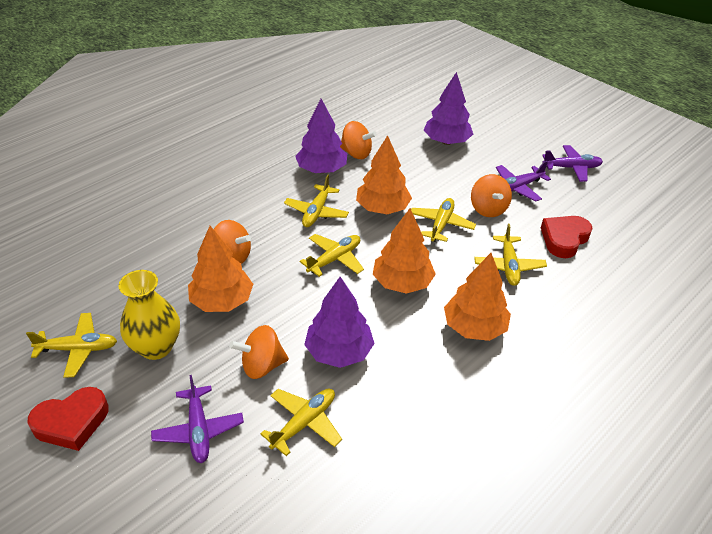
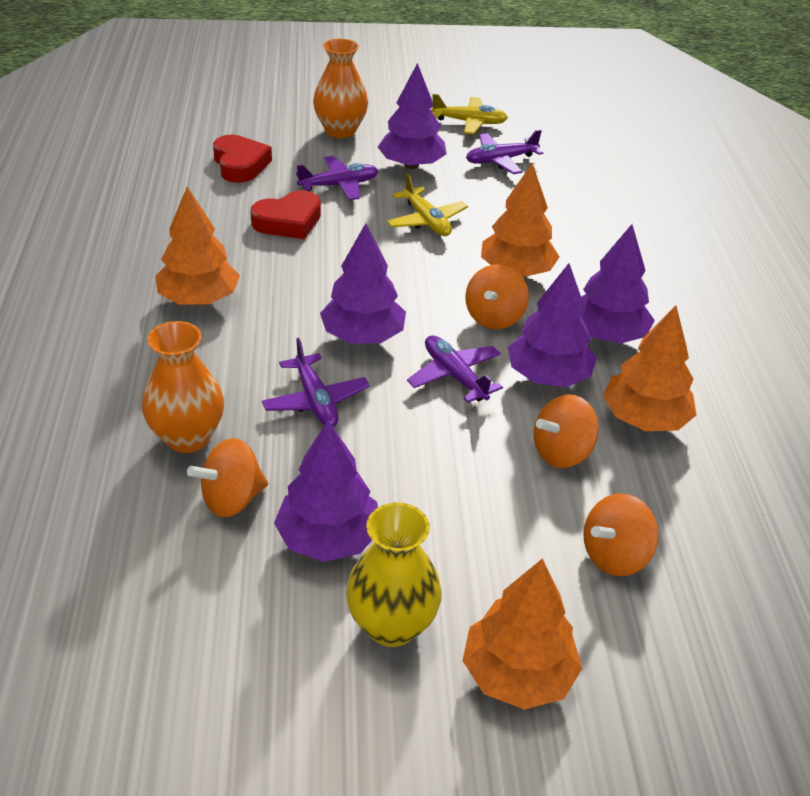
orange vase: none = 0 -> [142,321,224,453] [313,39,368,138] = 2
purple plane: [151,375,244,463] [496,161,551,202] [542,145,603,182] = 3 -> [262,338,370,427] [296,156,379,200] [407,335,503,403] [466,129,543,174] = 4
purple tree: [295,99,347,173] [304,277,375,368] [424,72,473,145] = 3 -> [274,420,378,562] [320,223,406,344] [378,63,447,169] [508,263,597,387] [581,224,655,343] = 5
yellow plane: [26,313,117,378] [260,388,342,456] [284,174,349,227] [300,234,364,277] [411,198,476,242] [474,224,547,286] = 6 -> [387,173,468,236] [431,94,508,134] = 2

